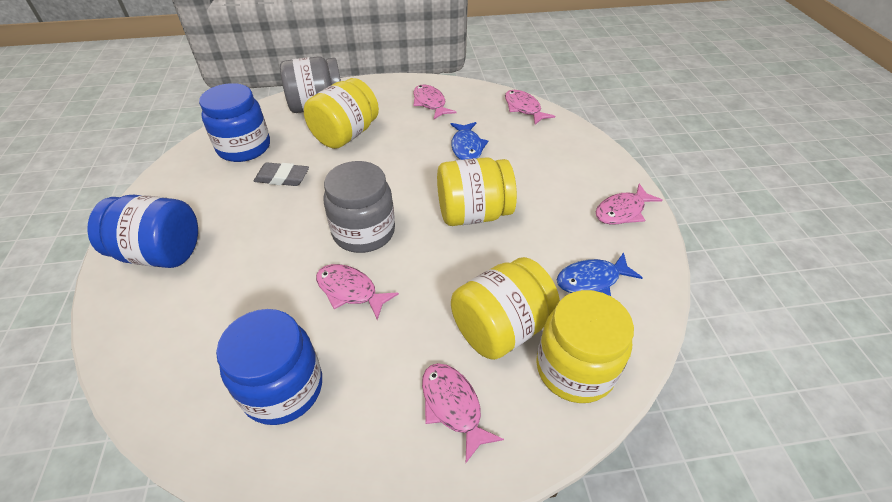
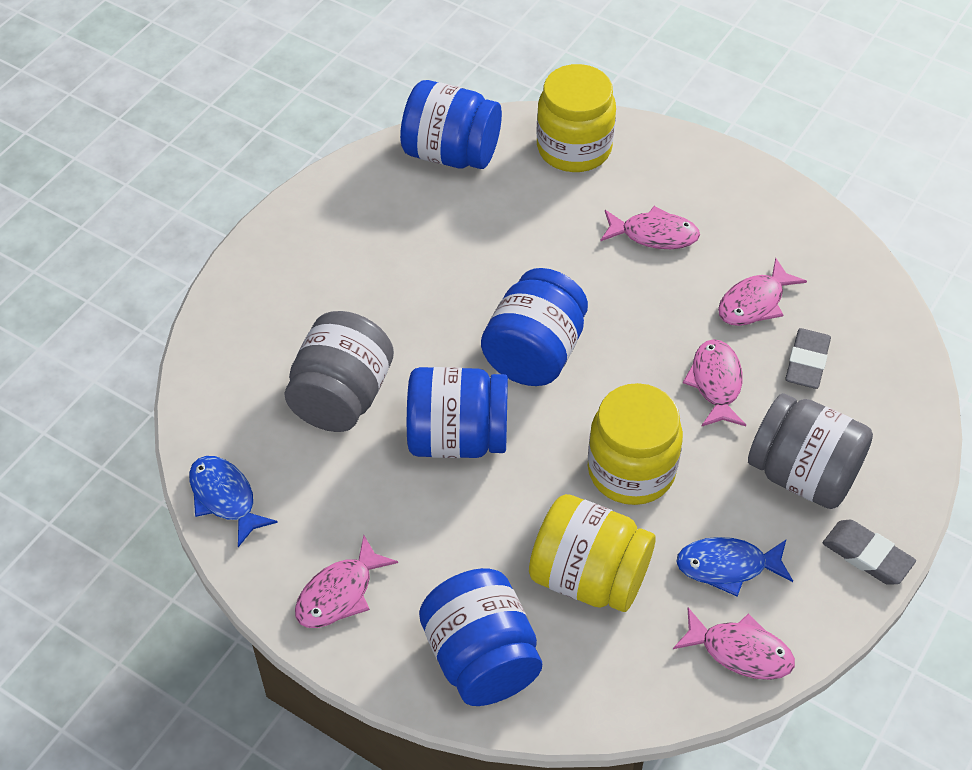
blue jar: [87,195,198,268] [199,83,270,162] [216,309,322,425] = 3 -> [400,80,502,169] [407,367,508,458] [419,568,542,706] [481,268,588,386] = 4
grey eraser: [254,162,309,186] = 1 -> [785,328,831,389] [823,520,916,585] = 2
yellow jar: [304,78,379,149] [437,157,517,226] [451,257,560,360] [536,290,634,403] = 4 -> [529,494,656,612] [537,64,616,172] [588,383,683,505] = 3

